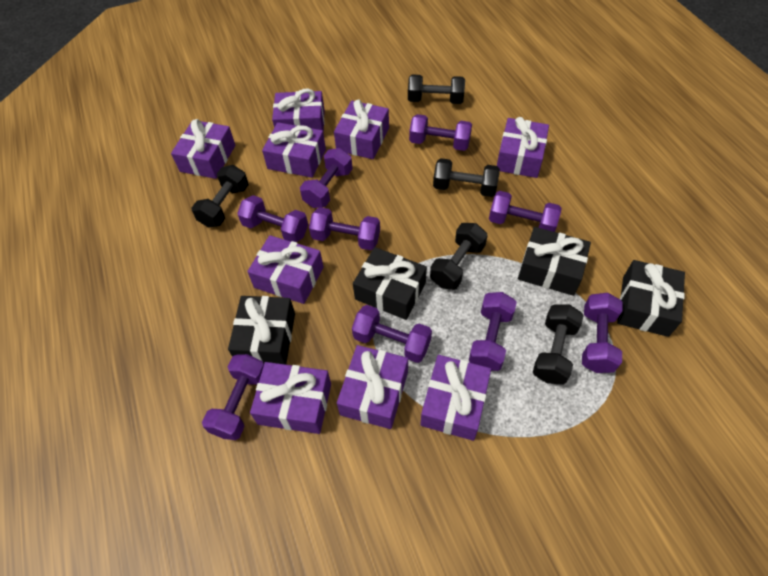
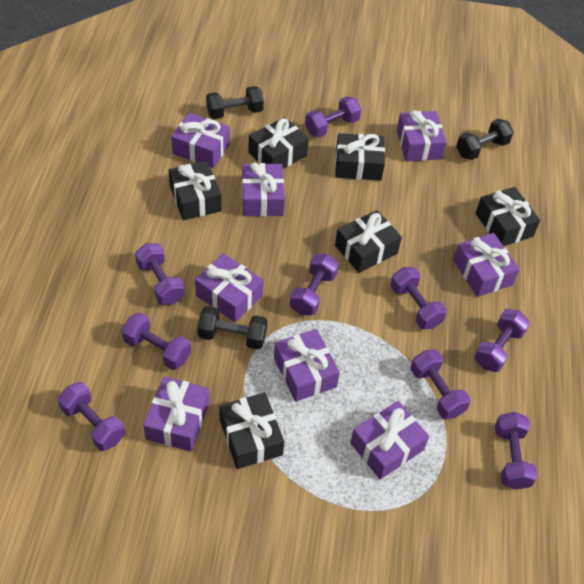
black dumbbell: [192,165,249,228] [408,75,465,104] [430,223,488,290] [433,158,500,197] [533,304,584,385] = 5 -> [197,306,267,350] [206,86,264,119] [456,119,514,160] = 3
black gift: [228,296,295,365] [353,247,427,320] [518,227,591,296] [617,260,685,337] = 4 -> [168,161,222,220] [219,392,284,469] [248,117,309,169] [335,133,385,181] [335,210,402,273] [476,187,540,246] = 6
purple gift: [171,119,235,179] [247,235,324,304] [250,362,331,434] [262,122,326,178] [272,89,325,134] [334,100,389,159] [337,345,408,429] [420,355,491,441] [497,117,549,178] = 9 -> [143,376,209,451] [171,113,230,168] [195,253,263,322] [242,162,285,216] [274,329,340,402] [350,401,429,479] [397,110,447,161] [453,233,520,297] = 8

